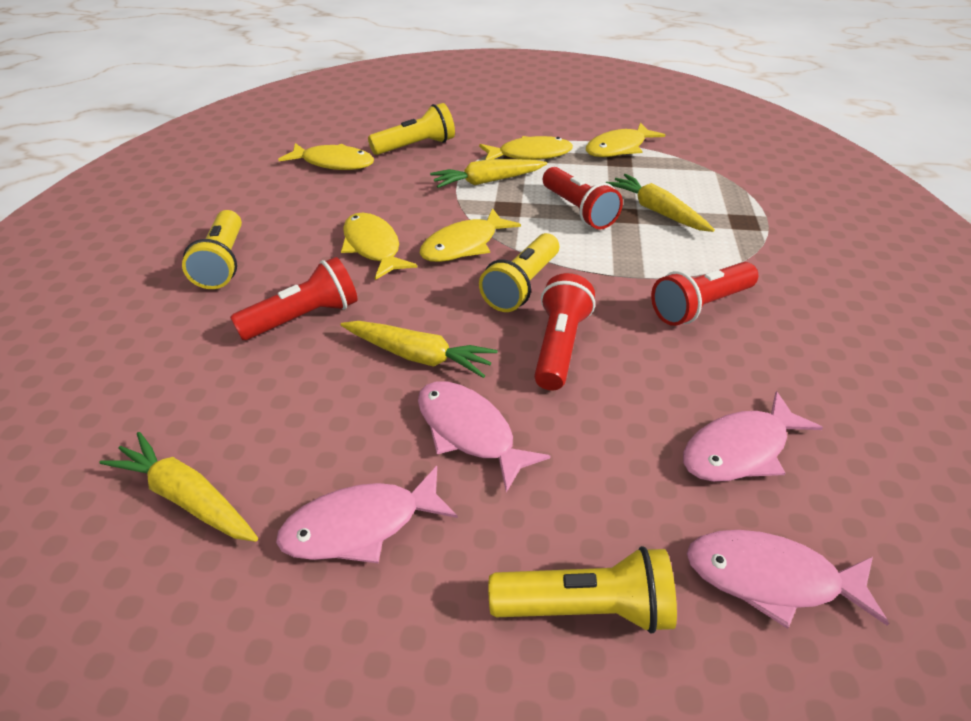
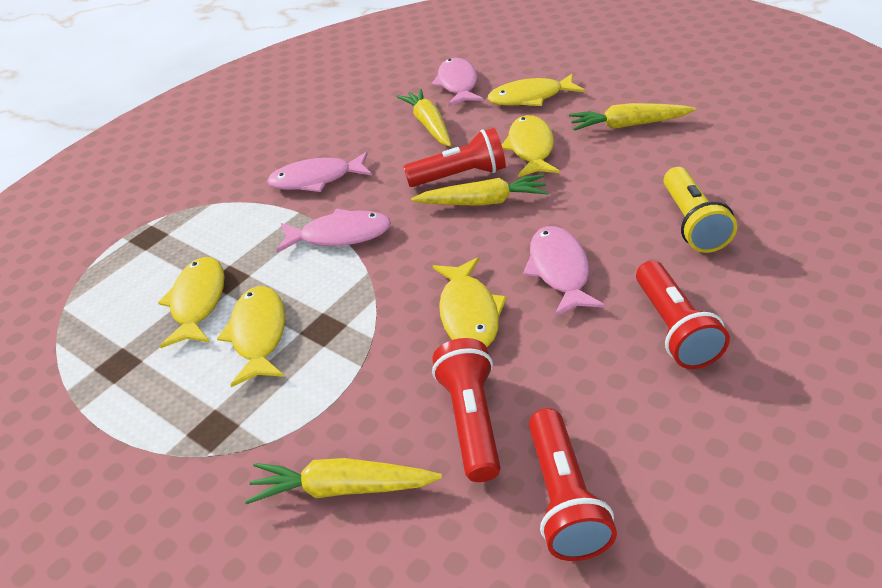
yellow flashlight: [182,210,242,289] [368,103,455,155] [479,233,559,312] [488,546,677,634] = 4 -> [664,167,737,253] = 1

